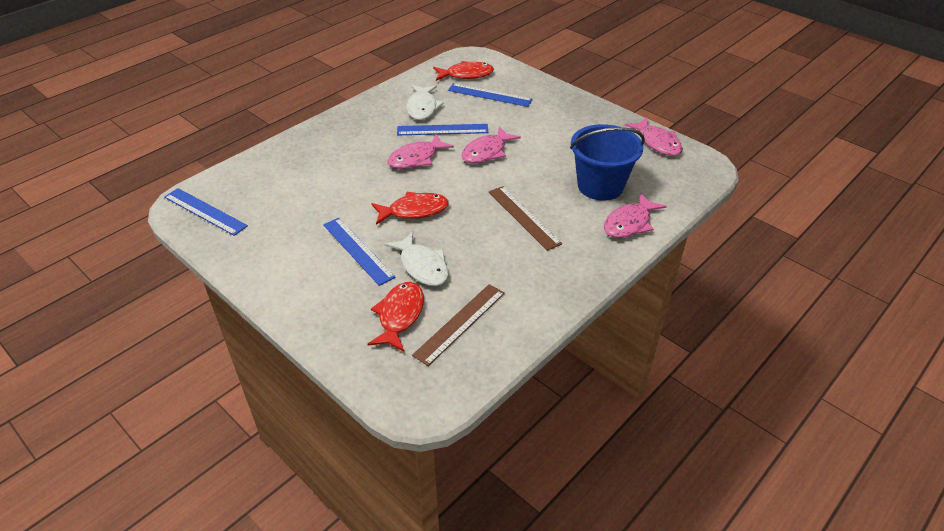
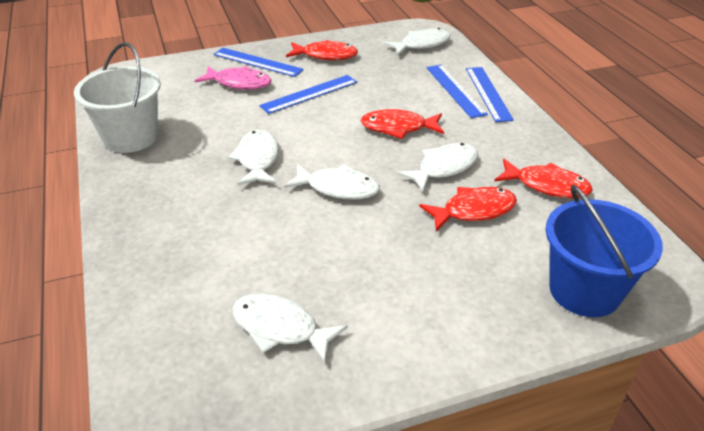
brown ruler: [412,284,505,366] [489,186,562,251] = 2 -> none = 0
pink fish: [387,134,454,169] [461,126,521,163] [604,193,667,238] [625,117,683,156] = 4 -> [195,66,271,90] = 1
red fish: [368,282,424,352] [371,192,449,225] [433,61,494,81] = 3 -> [286,40,358,60] [360,109,444,139] [419,187,517,231] [494,159,593,198] = 4
white bucket: none = 0 -> [74,42,161,153] = 1
white fish: [385,231,449,286] [406,85,443,120] = 2 -> [228,129,279,185] [232,293,348,363] [284,164,380,199] [384,28,451,56] [397,143,478,192] = 5

